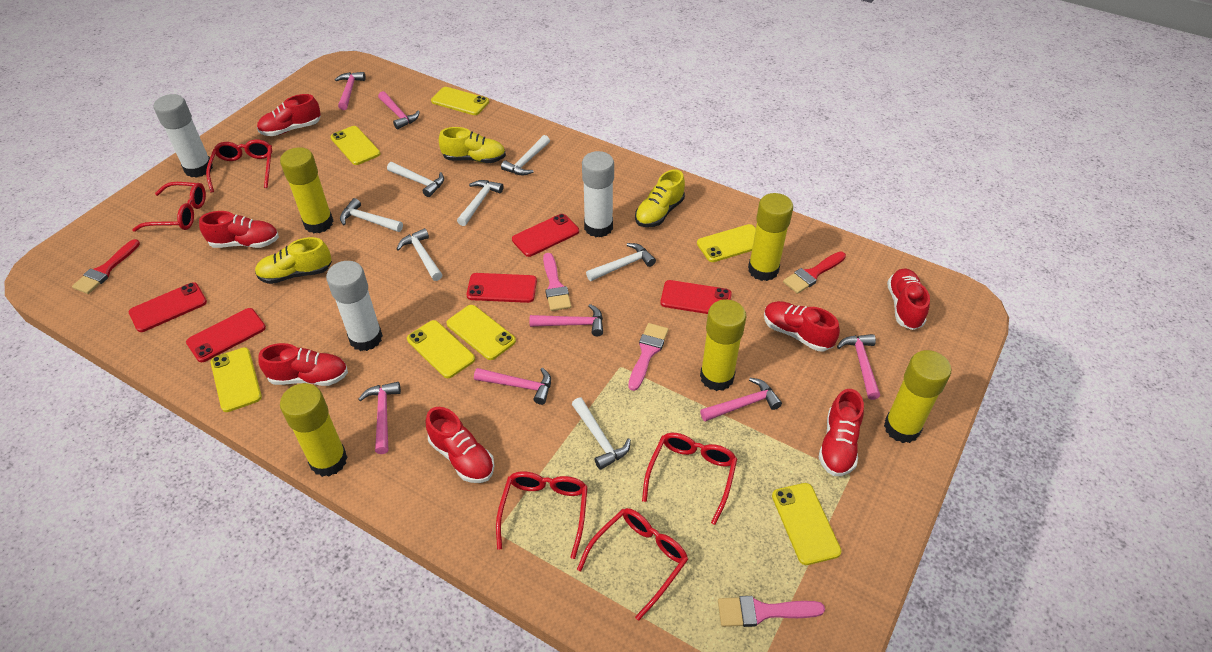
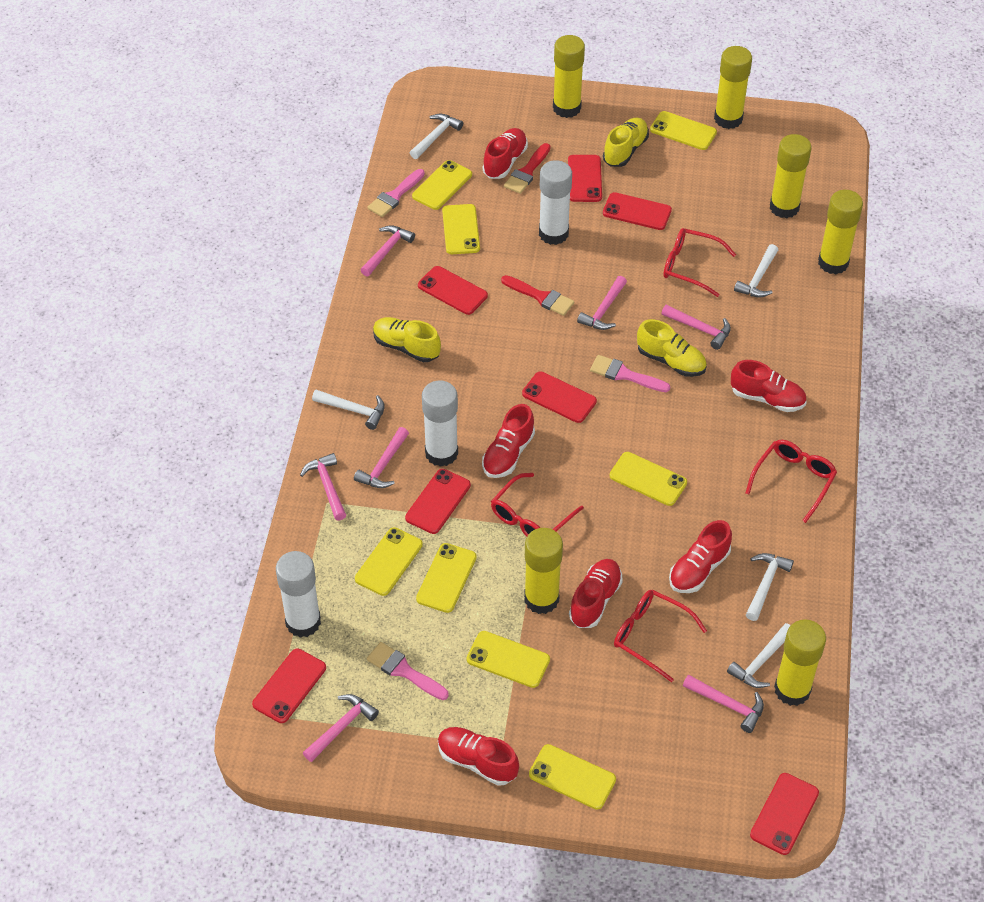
red glasses: [132,182,206,232] [206,139,272,192] [496,471,588,559] [577,508,688,620] [642,433,737,525] = 5 -> [491,473,584,537] [614,590,707,682] [663,228,736,297] [745,440,837,523] = 4
red phone: [129,282,207,332] [186,308,266,362] [467,273,537,303] [512,214,579,257] [660,280,732,314] = 5 -> [252,649,326,723] [405,469,471,534] [418,266,488,315] [522,371,597,423] [568,155,602,202] [603,192,672,230] [750,773,819,855] = 7
red shoe: [199,211,279,248] [257,94,321,136] [258,343,348,386] [426,407,494,483] [764,301,840,351] [818,389,864,476] [887,268,930,330] = 7 -> [438,727,519,786] [482,128,528,179] [482,404,535,478] [569,559,623,628] [669,520,732,593] [731,360,807,412] = 6
white hammer: [340,198,403,232] [387,162,444,197] [397,228,443,281] [457,180,504,226] [501,135,550,175] [572,398,631,470] [586,243,656,281] = 7 -> [312,390,385,430] [410,114,463,159] [727,623,791,688] [734,244,778,297] [746,553,794,621] = 5
yellow glue stick: [280,147,333,233] [280,383,348,477] [700,299,747,391] [748,193,793,281] [884,350,951,443] = 5 -> [524,528,563,614] [553,35,585,118] [714,46,752,129] [770,134,812,218] [774,619,826,706] [818,190,863,274] = 6
yellow phone: [211,347,262,412] [330,126,380,165] [407,320,475,378] [431,87,489,115] [446,305,516,360] [697,224,756,262] [772,483,841,565] = 7 -> [355,527,423,596] [412,160,472,210] [416,543,477,613] [442,204,480,254] [467,631,550,688] [529,744,616,810] [610,452,687,506] [650,111,717,150] = 8

